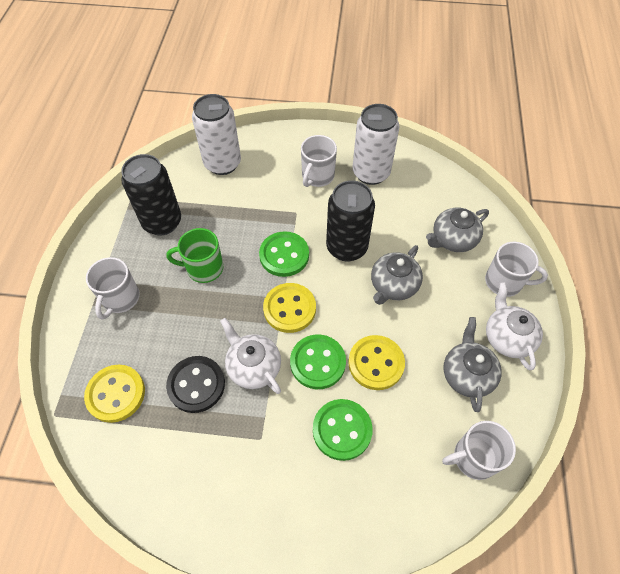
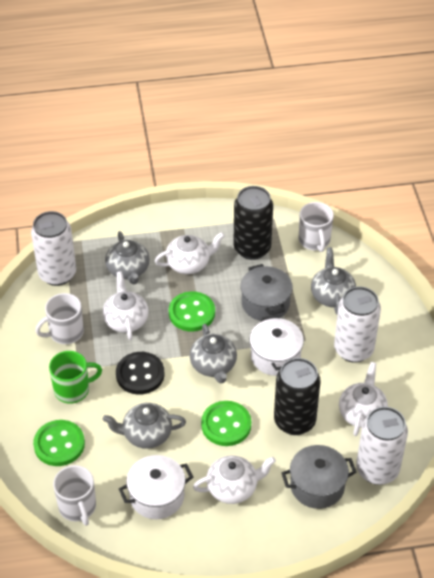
grey pot: none = 0 -> [240,264,293,321] [282,445,357,509] = 2
grey teapot: [371,245,423,305] [426,208,489,252] [443,317,502,412] = 3 -> [103,403,186,449] [105,231,150,284] [190,324,237,383] [311,247,356,314] = 4
white can: [192,94,241,175] [352,104,399,185] = 2 -> [31,211,76,286] [334,286,381,363] [356,407,408,485] = 3
white mug: [86,257,140,320] [301,135,337,187] [442,421,516,480] [485,242,548,297] = 4 -> [35,293,84,344] [53,465,96,526] [299,202,334,252] = 3
white pot: none = 0 -> [119,455,193,519] [250,315,304,376] = 2
white teapot: [220,318,281,394] [486,282,543,371] = 2 -> [103,271,149,340] [155,232,225,274] [193,455,276,504] [339,362,388,436] = 4
yellow button: [84,365,145,423] [263,283,316,333] [348,335,405,390] = 3 -> none = 0

